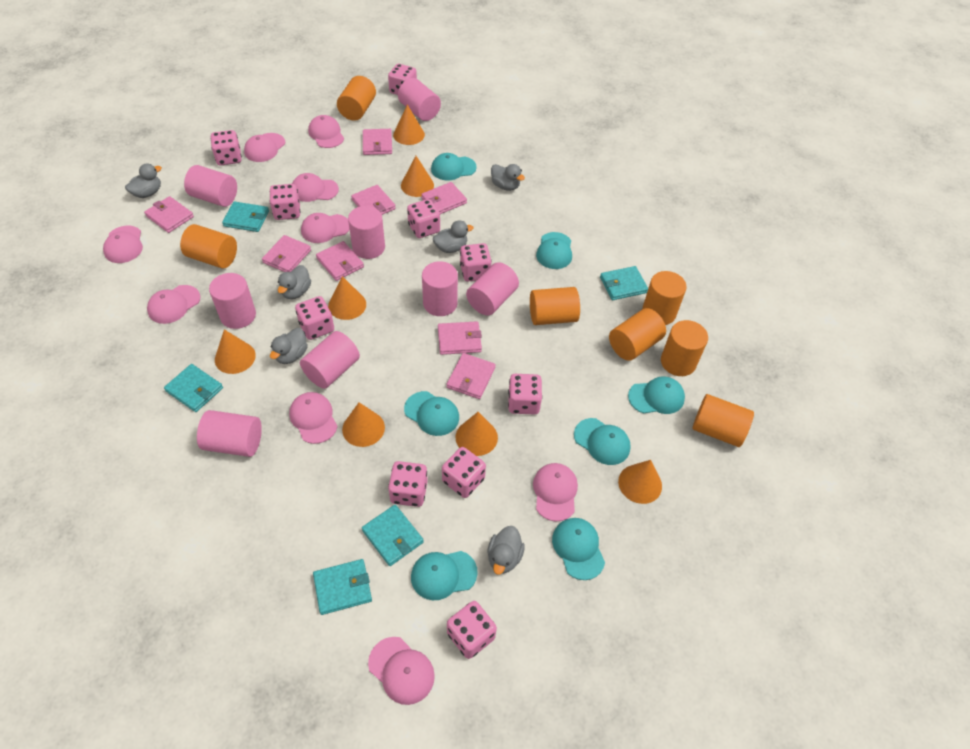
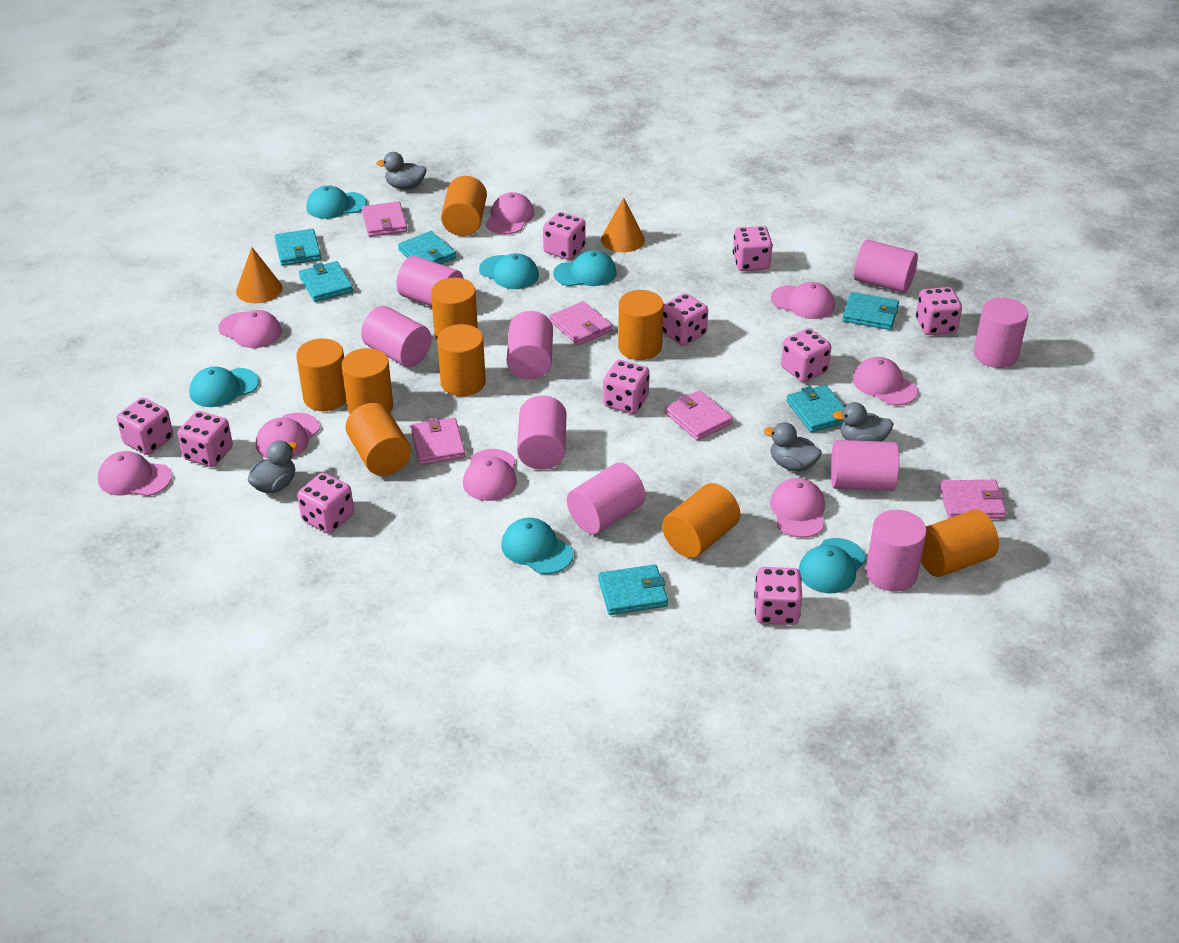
grey duck: [125,163,162,198] [270,328,308,364] [278,265,311,299] [433,220,474,253] [487,526,525,574] [491,164,525,191] = 6 -> [248,440,298,493] [376,152,427,189] [764,422,822,472] [833,402,894,442] = 4
orange cone: [215,329,256,374] [328,276,366,320] [342,403,385,447] [393,104,425,145] [401,156,434,197] [456,412,498,456] [618,460,662,504] = 7 -> [236,247,282,303] [601,197,645,252] = 2
orange cylinder: [180,224,237,269] [337,76,376,121] [530,287,580,325] [609,308,666,361] [642,271,687,325] [661,320,708,376] [693,394,754,447] = 7 -> [296,338,346,411] [341,348,393,414] [346,403,411,476] [431,278,478,340] [437,324,486,396] [441,176,487,236] [618,290,664,360] [662,483,741,558] [921,509,999,577] = 9
pink cap: [103,226,143,263] [147,285,200,324] [244,133,285,162] [289,392,338,444] [292,173,339,202] [301,213,350,243] [308,115,344,148] [368,637,435,705] [533,463,578,521] = 9 -> [98,451,172,496] [218,310,282,348] [256,413,320,459] [463,449,517,501] [486,192,534,234] [770,478,825,538] [771,282,835,319] [853,357,918,405] = 8
pink cylinder: [184,165,237,207] [197,410,262,457] [209,273,256,329] [300,331,360,389] [348,206,385,259] [398,78,441,121] [422,261,458,316] [466,262,519,316] = 8 -> [361,306,431,367] [396,256,464,306] [507,311,553,380] [517,396,566,470] [567,462,645,534] [831,440,899,491] [854,240,918,293] [866,510,927,591] [974,297,1028,368] = 9
pink wallet: [144,196,194,233] [262,235,311,272] [316,241,364,281] [351,185,396,215] [363,129,392,155] [421,182,467,214] [438,321,482,355] [446,353,496,399] = 8 -> [362,201,407,237] [411,417,465,465] [550,301,612,346] [665,390,733,441] [939,480,1006,519] = 5
turquoise cap: [404,391,459,436] [411,551,478,600] [431,153,477,181] [536,232,572,269] [552,518,605,580] [574,418,631,465] [628,376,685,414] = 7 -> [189,367,259,407] [307,185,367,219] [479,253,539,289] [501,518,573,574] [553,250,617,286] [799,538,866,593] = 6
turquoise wallet: [164,364,223,412] [222,201,269,232] [313,559,372,615] [362,505,424,566] [600,266,648,300] = 5 -> [275,229,321,266] [299,261,353,302] [398,231,456,264] [598,564,668,615] [786,385,844,433] [842,292,899,330] = 6

